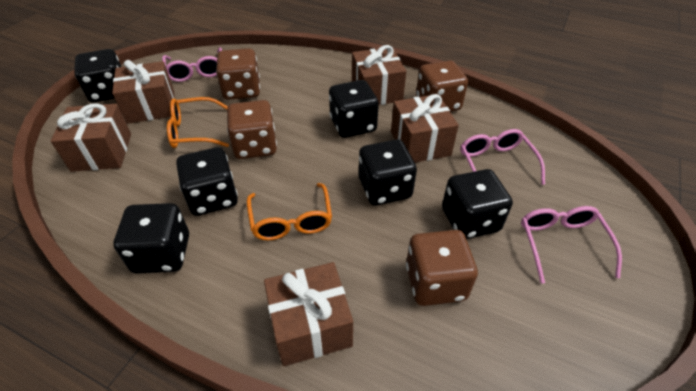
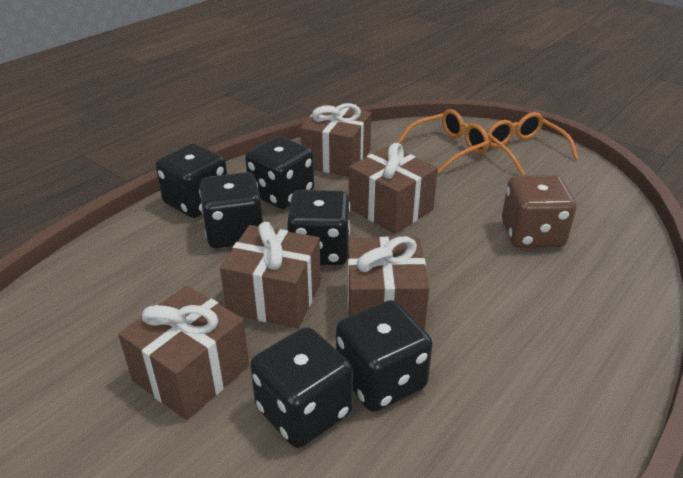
brown dice: [216,48,260,100] [227,100,277,159] [406,230,478,306] [416,60,468,112] = 4 -> [502,175,576,248] = 1
pink glasses: [162,47,222,82] [461,129,545,185] [521,206,622,284] = 3 -> none = 0

